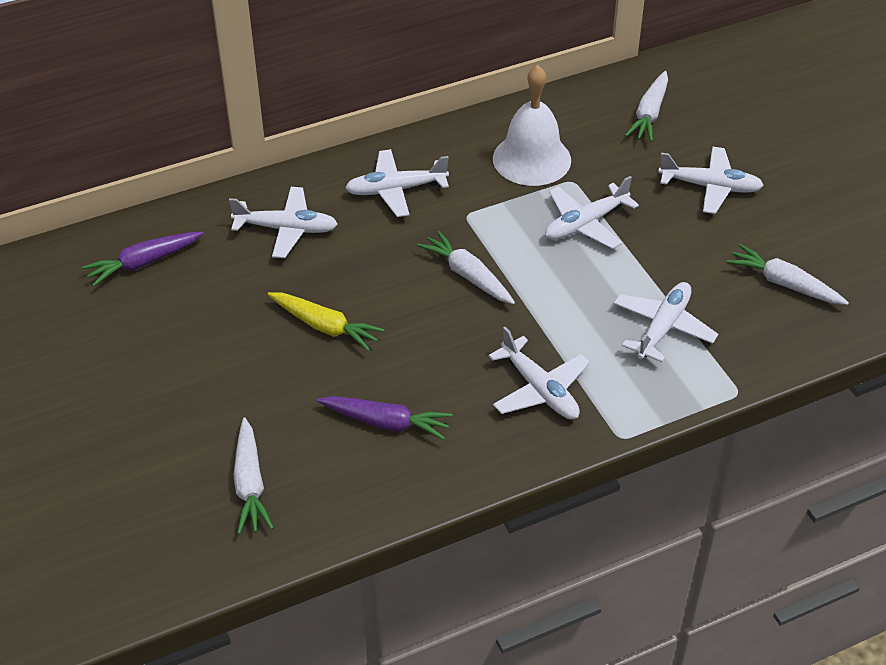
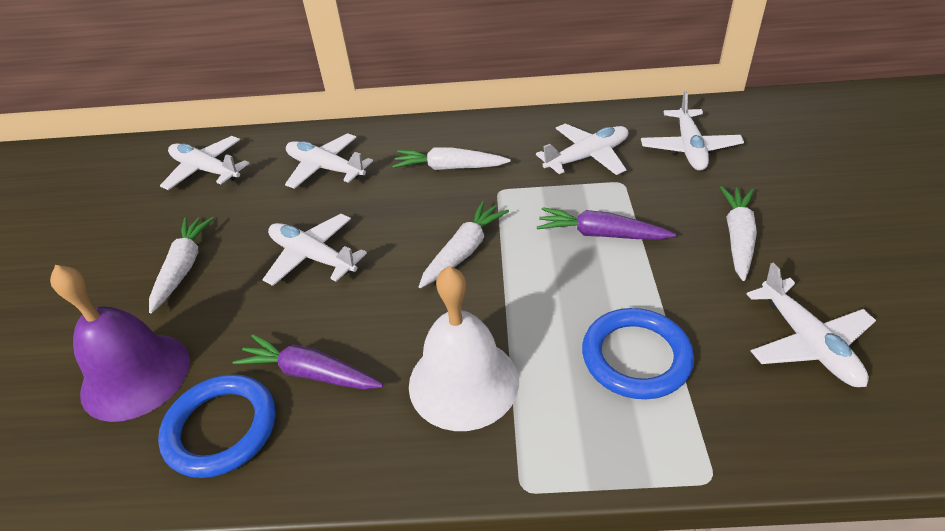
blue ring: none = 0 -> [158,374,275,478] [582,308,694,399] = 2
purple bell: none = 0 -> [50,265,190,422] = 1
yellow carrot: [268,292,385,351] = 1 -> none = 0

